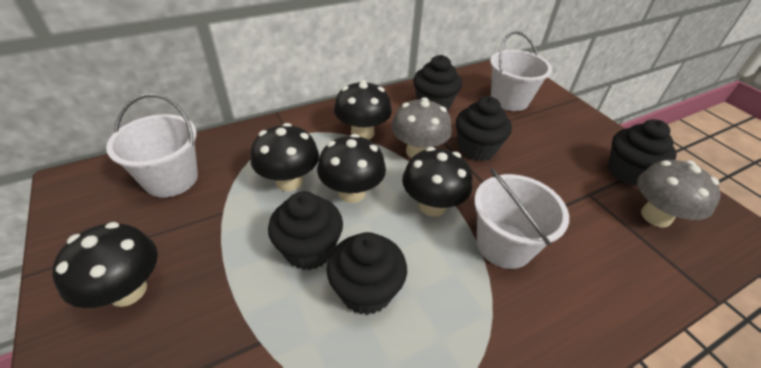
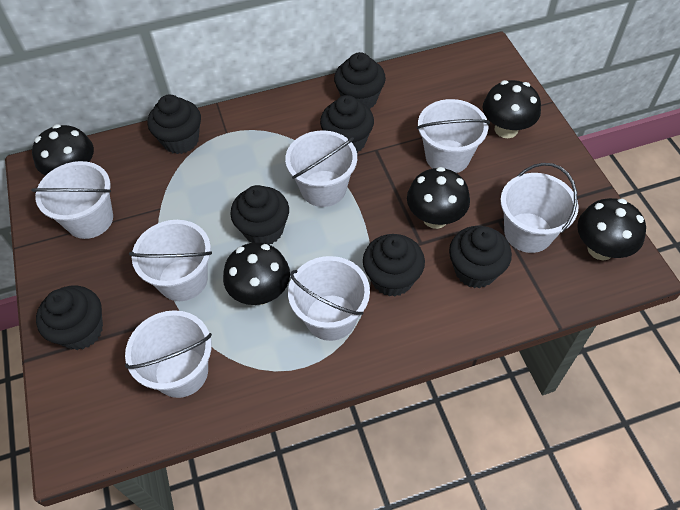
black cupcake: [268,191,343,270] [327,232,407,315] [413,55,462,111] [456,96,512,161] [608,119,677,185] = 5 -> [36,286,103,350] [147,95,201,154] [231,185,289,244] [320,95,374,153] [334,52,386,109] [363,234,425,297] [449,226,512,288] = 7
grey mushroom: [391,97,452,158] [638,160,721,228] = 2 -> none = 0
white bucket: [106,94,198,197] [474,169,569,269] [490,31,552,111] = 3 -> [31,161,113,239] [125,310,212,398] [129,220,212,301] [285,130,357,207] [288,256,370,341] [417,99,490,173] [500,163,579,253] = 7

